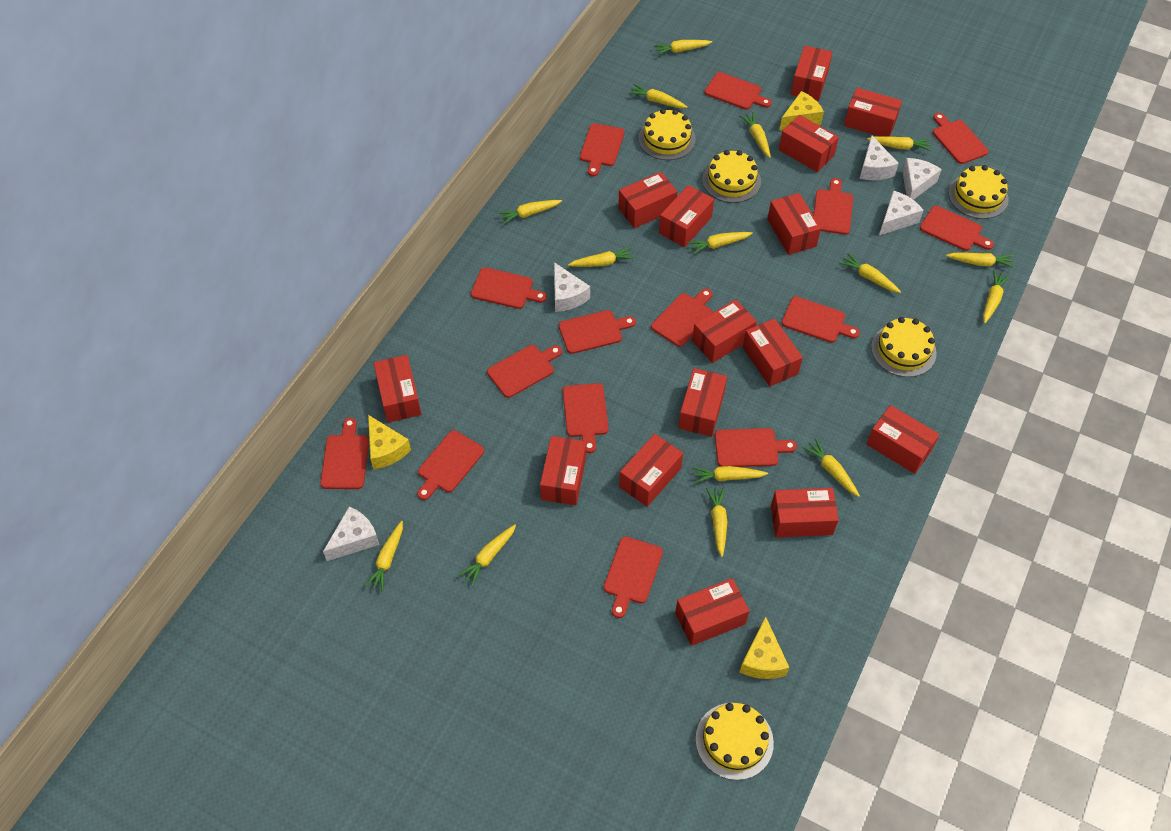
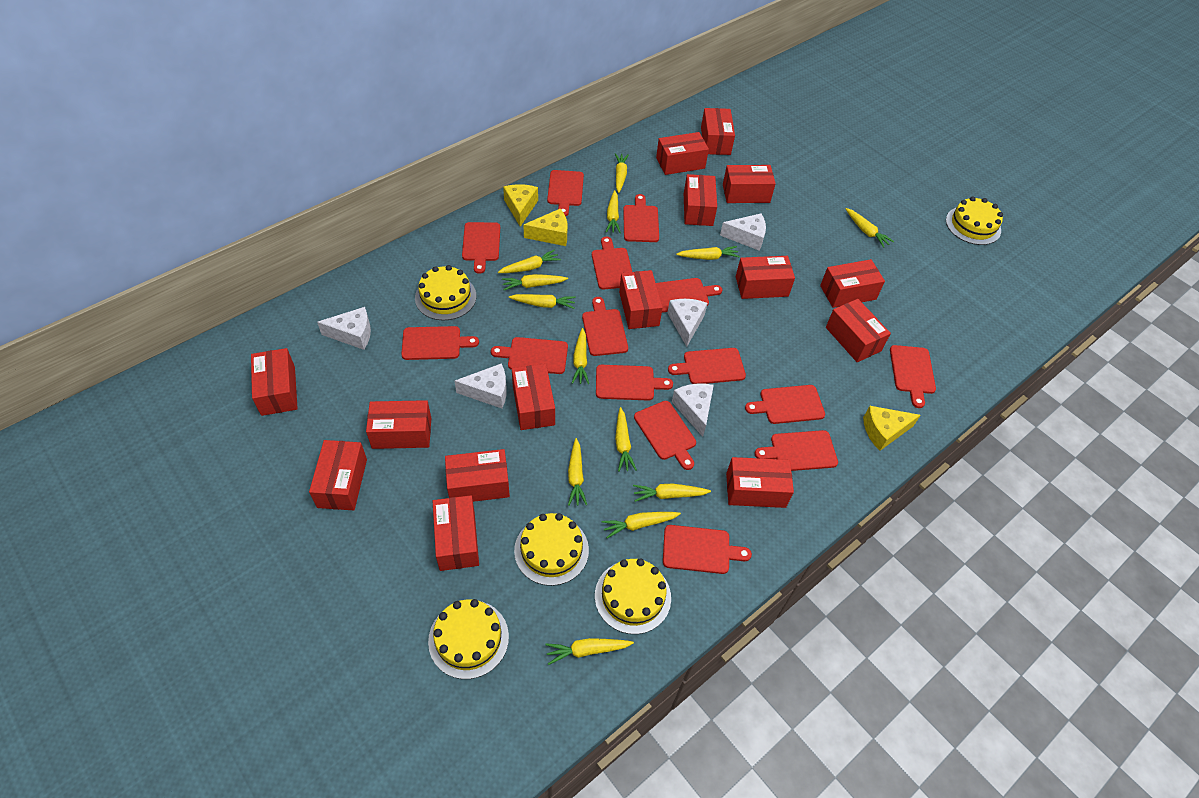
yellow carrot: [365,521,403,592] [458,524,516,586] [498,200,562,225] [568,247,635,267] [628,84,687,108] [653,40,712,55] [688,232,753,255] [692,466,768,483] [706,487,728,557] [740,112,771,158] [803,438,860,497] [839,253,901,293] [867,136,931,151] [946,253,1015,268] [983,270,1010,323] = 15 -> [498,249,561,273] [502,274,568,290] [509,294,576,309] [545,638,634,665] [568,438,587,506] [572,328,589,384] [602,512,681,538] [606,190,621,233] [615,153,629,193] [615,407,637,472] [633,483,711,502] [676,246,740,260] [846,208,894,248] = 13

